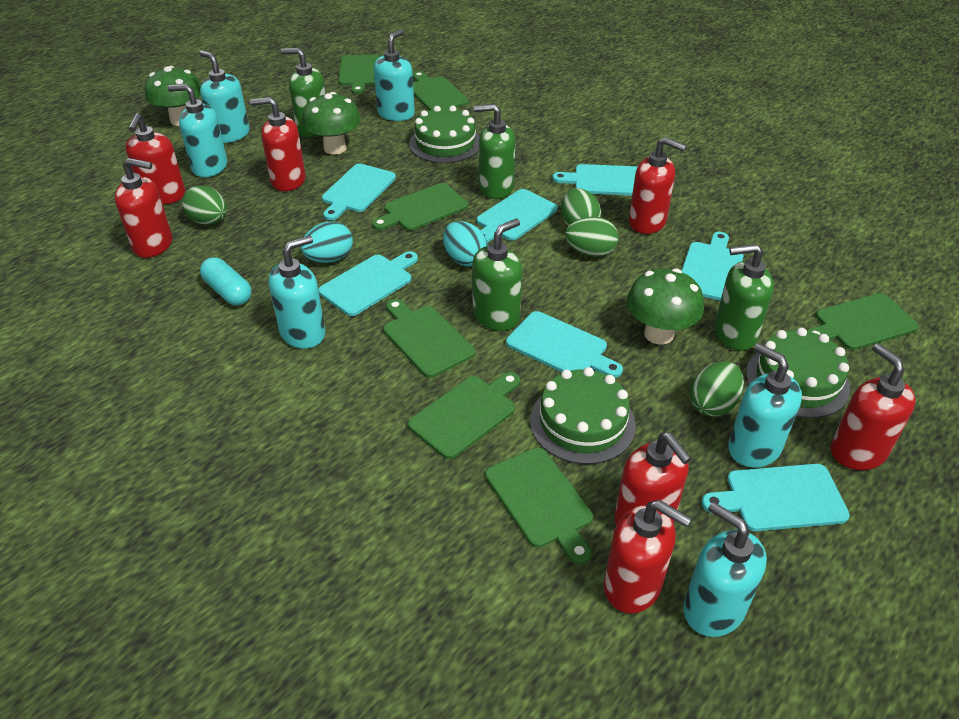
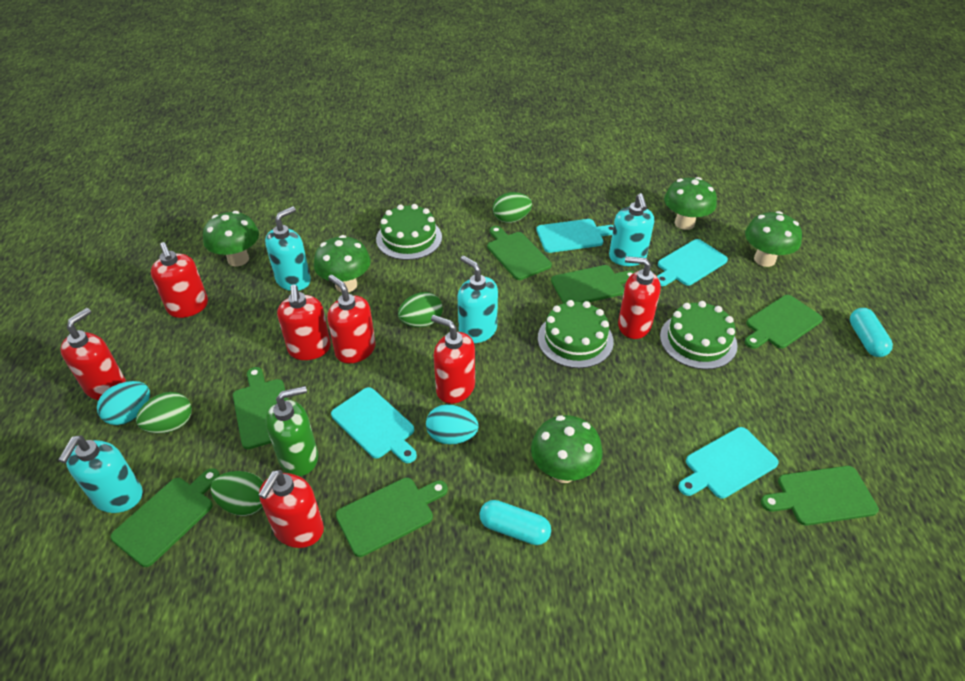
green mushroom: [145,66,201,126] [302,92,361,155] [627,268,704,344] = 3 -> [203,211,259,266] [314,235,371,292] [531,415,603,483] [664,177,717,230] [745,211,802,267] = 5
green soap dispenser: [281,48,325,137] [472,219,522,331] [474,104,515,199] [714,244,774,351] = 4 -> [266,386,318,476] = 1
turquoise capsule: [200,257,251,305] = 1 -> [480,500,551,545] [850,308,893,357] = 2
turquoise cutting board: [318,251,418,316] [322,164,396,220] [477,189,558,243] [506,311,623,378] [552,164,638,196] [682,232,744,301] [701,464,850,531] = 7 -> [331,387,417,463] [536,219,614,253] [657,239,728,286] [678,427,779,499] = 4
turquoise soap dispenser: [167,84,227,177] [199,50,249,143] [268,235,325,349] [374,30,415,121] [683,501,767,637] [728,343,802,468] = 6 -> [58,435,143,513] [265,206,311,291] [457,256,498,343] [609,193,654,266] = 4

